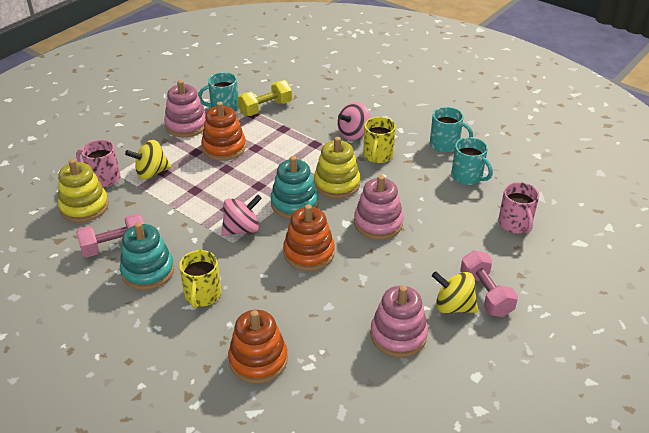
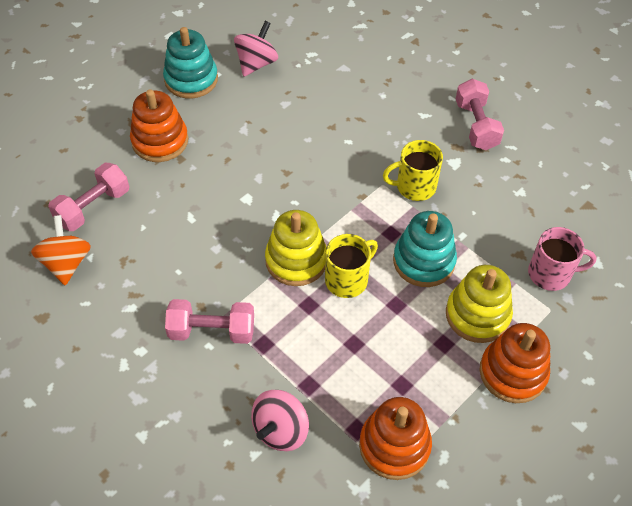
orange spinning top: none = 0 -> [31,215,91,285] = 1
pink dumbbell: [76,213,144,257] [460,250,518,317] = 2 -> [48,163,129,231] [165,299,254,344] [456,79,504,150] = 3
pink mug: [76,139,120,188] [498,182,539,234] = 2 -> [528,227,596,291] = 1
pink stacking toy: [164,80,206,137] [354,175,404,240] [370,285,428,357] = 3 -> none = 0
turquoise mug: [198,72,239,112] [430,107,473,153] [451,137,493,185] = 3 -> none = 0
yellow dumbbell: [237,80,292,116] = 1 -> none = 0
yellow spinning top: [125,140,171,180] [432,271,478,313] = 2 -> none = 0

